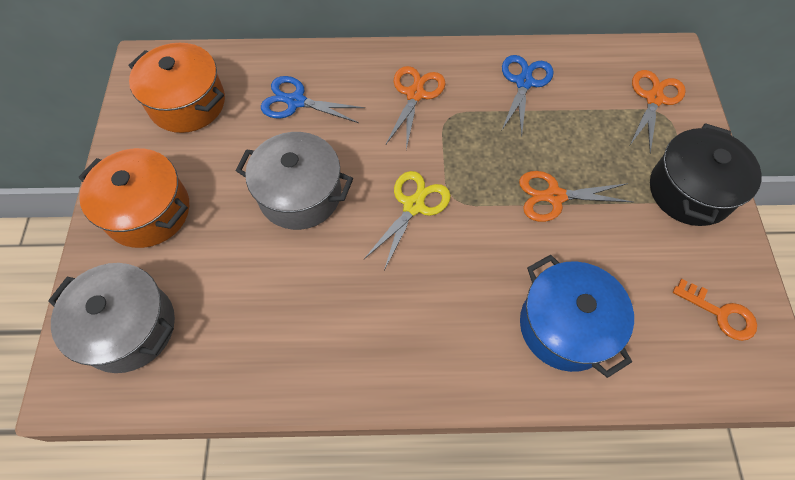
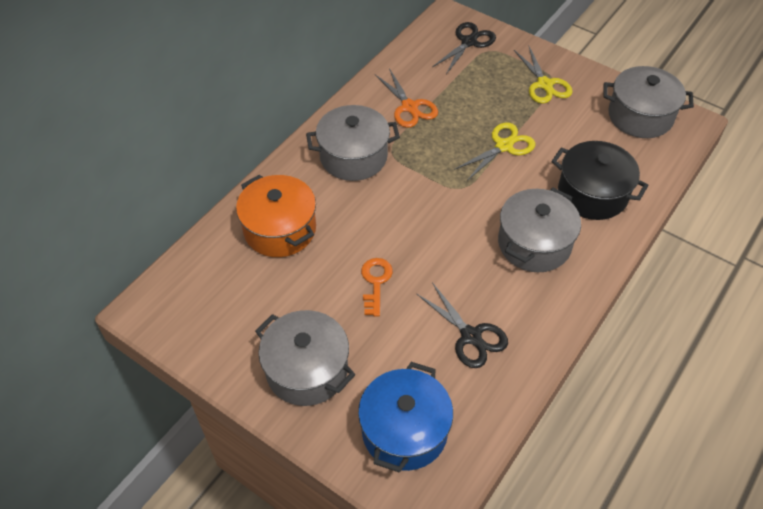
black scissors: none = 0 -> [416,282,508,368] [432,22,496,74] = 2
blue scissors: [261,76,365,123] [502,55,554,136] = 2 -> none = 0
grey pot: [48,263,175,373] [235,132,353,230] = 2 -> [255,310,356,406] [306,105,400,181] [498,188,581,272] [604,66,694,138] = 4
orange pot: [79,148,189,248] [128,43,225,133] = 2 -> [236,174,316,257] = 1
orange scissors: [386,66,445,150] [519,171,633,222] [630,70,686,154] = 3 -> [375,68,438,128] = 1
yellow scissors: [364,171,451,270] = 1 -> [454,123,535,181] [514,47,573,104] = 2

